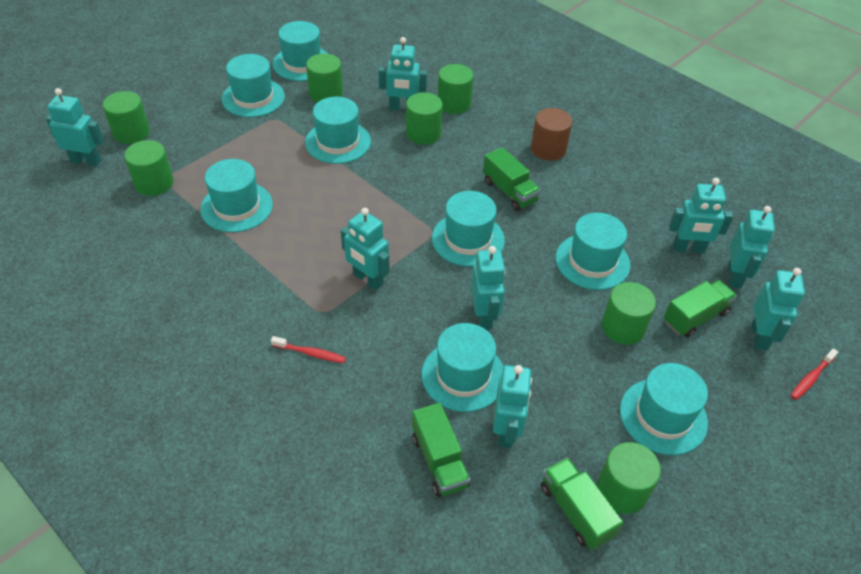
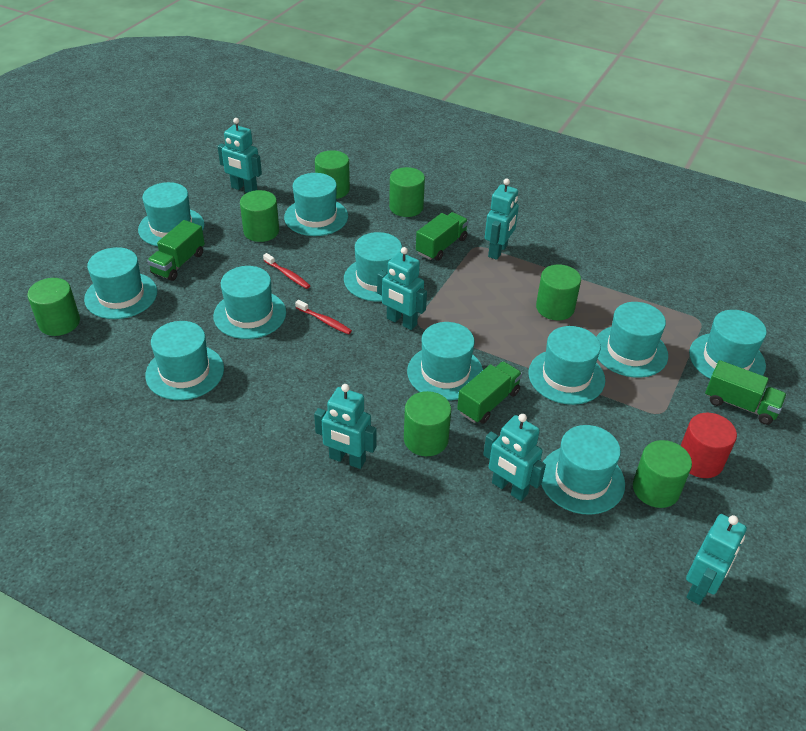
brown cylinder: [531,108,572,161] = 1 -> none = 0
red cylinder: none = 0 -> [681,413,737,478] = 1
turquoise hat: [200,159,273,232] [222,54,285,117] [272,21,328,81] [305,97,371,164] [422,323,504,412] [432,191,505,267] [556,212,630,290] [620,363,708,455] = 8 -> [84,247,157,319] [138,182,205,246] [145,321,224,400] [213,266,286,339] [284,173,348,236] [344,232,402,302] [407,322,483,400] [528,326,605,405] [541,425,625,515] [596,302,668,378] [689,310,767,379] = 11
turquoise robot: [46,88,104,167] [341,208,390,290] [379,37,427,110] [471,246,506,329] [493,365,532,448] [669,178,733,253] [728,206,775,288] [752,268,805,351] = 8 -> [218,118,262,193] [314,384,377,469] [377,247,427,330] [483,414,546,501] [485,178,519,260] [686,514,747,605] = 6

